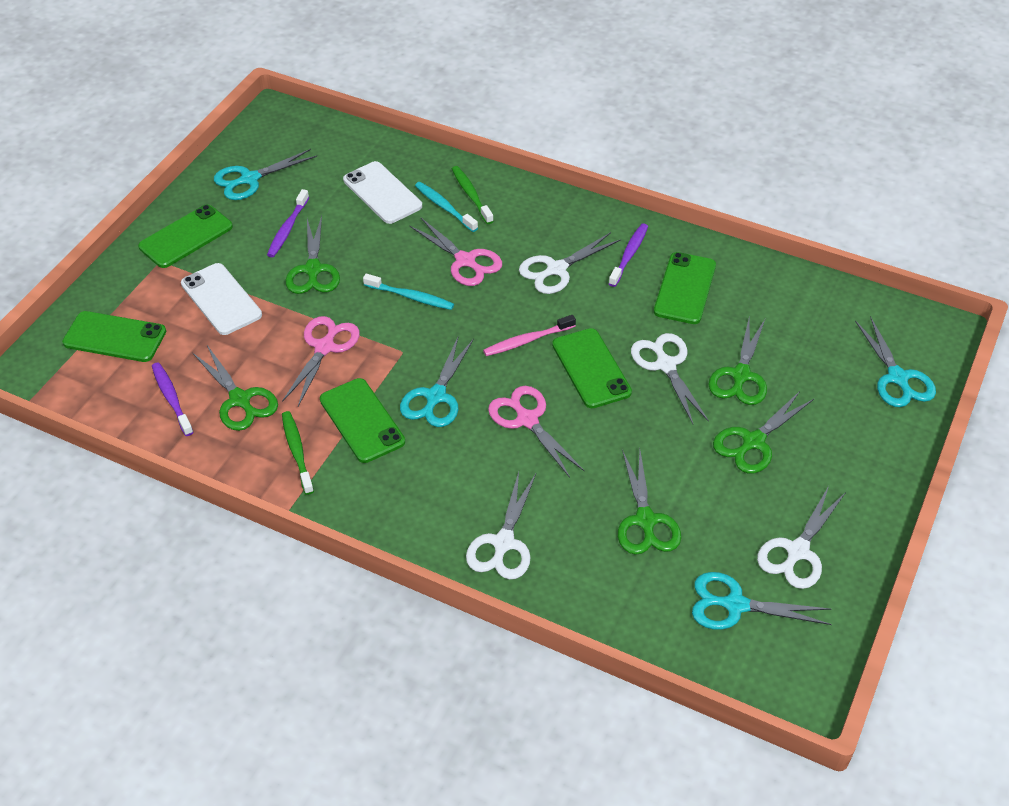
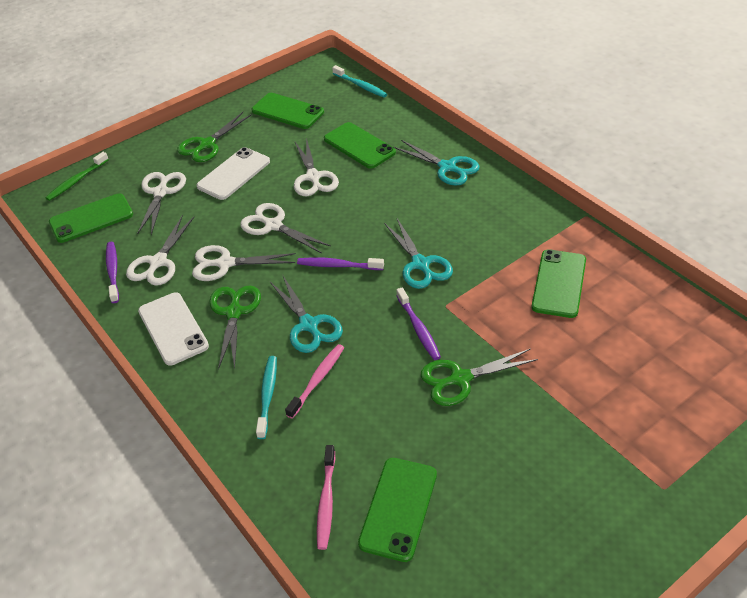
green scissors: [193,345,278,431] [285,216,340,294] [618,450,681,555] [708,319,767,405] [713,390,814,474] = 5 -> [177,112,252,162] [210,285,261,370] [421,348,538,406] = 3
green toothbrush: [282,411,314,495] [452,166,494,224] = 2 -> [45,152,109,201] = 1
pink scissors: [282,316,360,406] [409,218,502,286] [488,386,584,478] = 3 -> none = 0
pink toothbrush: [483,315,576,356] = 1 -> [285,344,344,419] [317,445,335,550] = 2
turquoise scissors: [214,149,317,200] [400,335,474,427] [692,572,832,630] [855,316,936,407] = 4 -> [270,274,343,353] [384,219,453,289] [394,140,480,186] = 3
white scissors: [466,472,536,580] [519,232,621,294] [631,333,709,424] [757,486,846,589] = 4 -> [126,215,194,286] [137,172,186,235] [192,245,296,281] [240,203,331,254] [294,138,339,196] = 5

